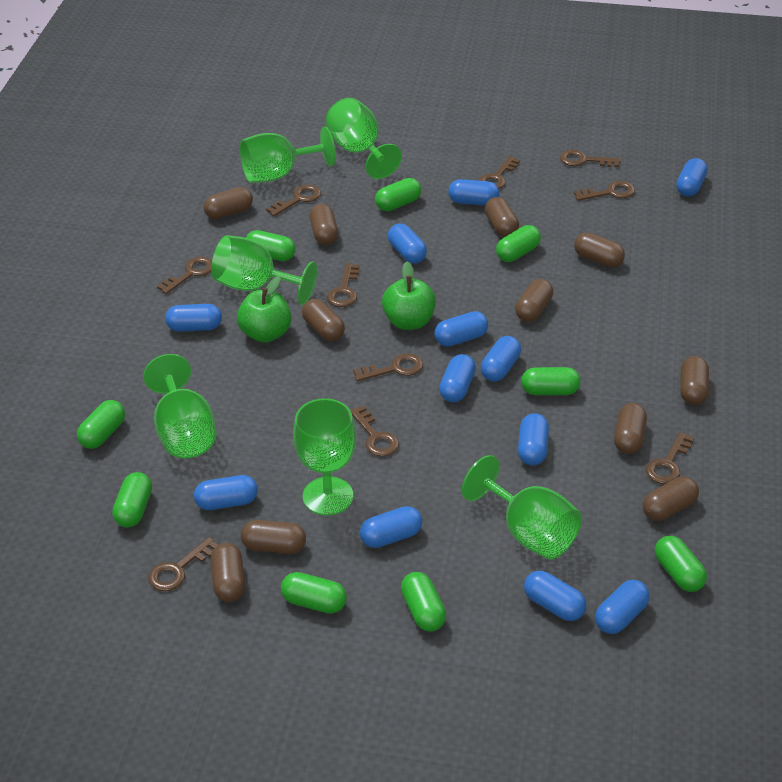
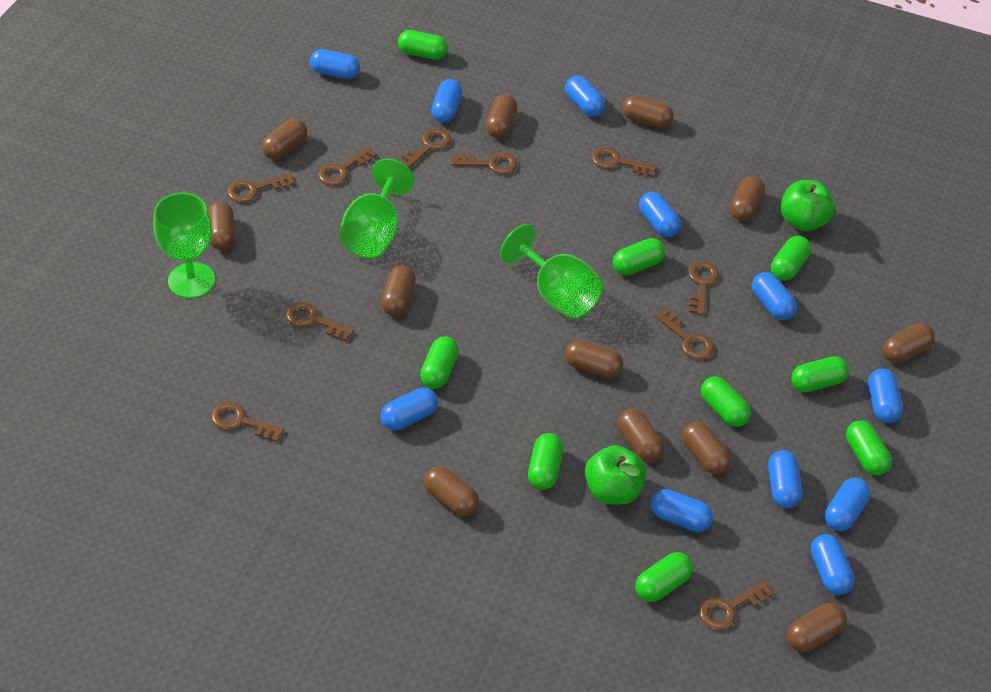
blue capsule: [165,304,222,332] [194,475,258,510] [360,506,422,548] [388,223,427,264] [435,311,488,347] [439,354,476,402] [448,179,499,206] [481,336,521,382] [518,413,549,465] [524,571,586,621] [595,580,650,634] [676,158,708,197] = 12 -> [310,49,360,79] [381,388,438,430] [431,79,462,123] [565,76,605,117] [639,192,681,237] [650,489,713,532] [752,272,797,320] [768,450,802,508] [810,534,855,595] [825,478,870,531] [868,369,903,423] = 11
brown capsule: [204,187,253,219] [210,543,245,602] [241,520,306,554] [302,299,345,341] [309,204,338,245] [485,197,519,237] [515,279,553,322] [574,232,625,268] [614,403,647,454] [643,476,699,521] [680,356,709,405] = 11 -> [208,202,236,250] [262,119,307,160] [381,265,416,316] [424,466,479,516] [486,94,517,138] [565,340,624,378] [618,409,665,462] [622,95,674,128] [682,422,731,475] [730,176,765,221] [787,603,847,652] [883,323,935,363] = 12
green goblet: [143,354,217,458] [211,235,317,305] [240,127,335,183] [293,398,356,515] [325,98,402,179] [462,455,582,559] = 6 -> [153,192,215,298] [339,159,415,258] [500,224,604,319] = 3

